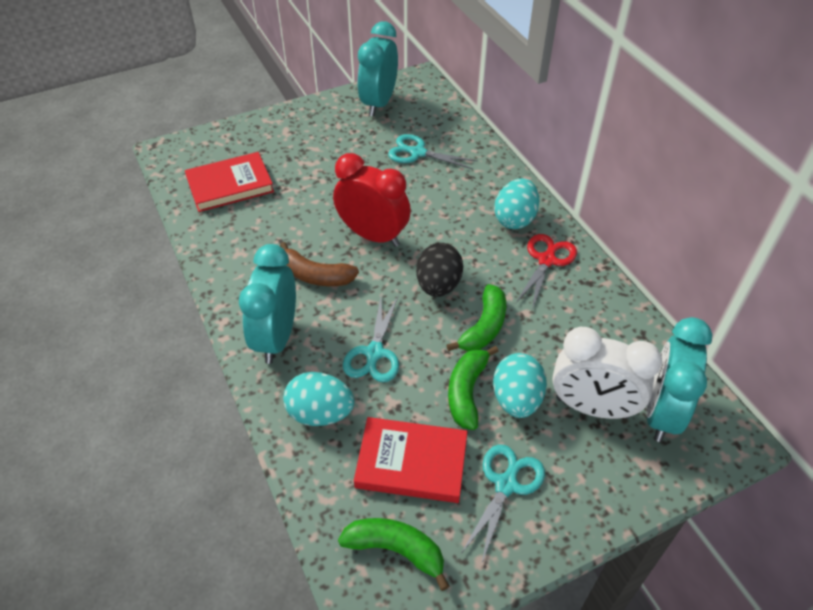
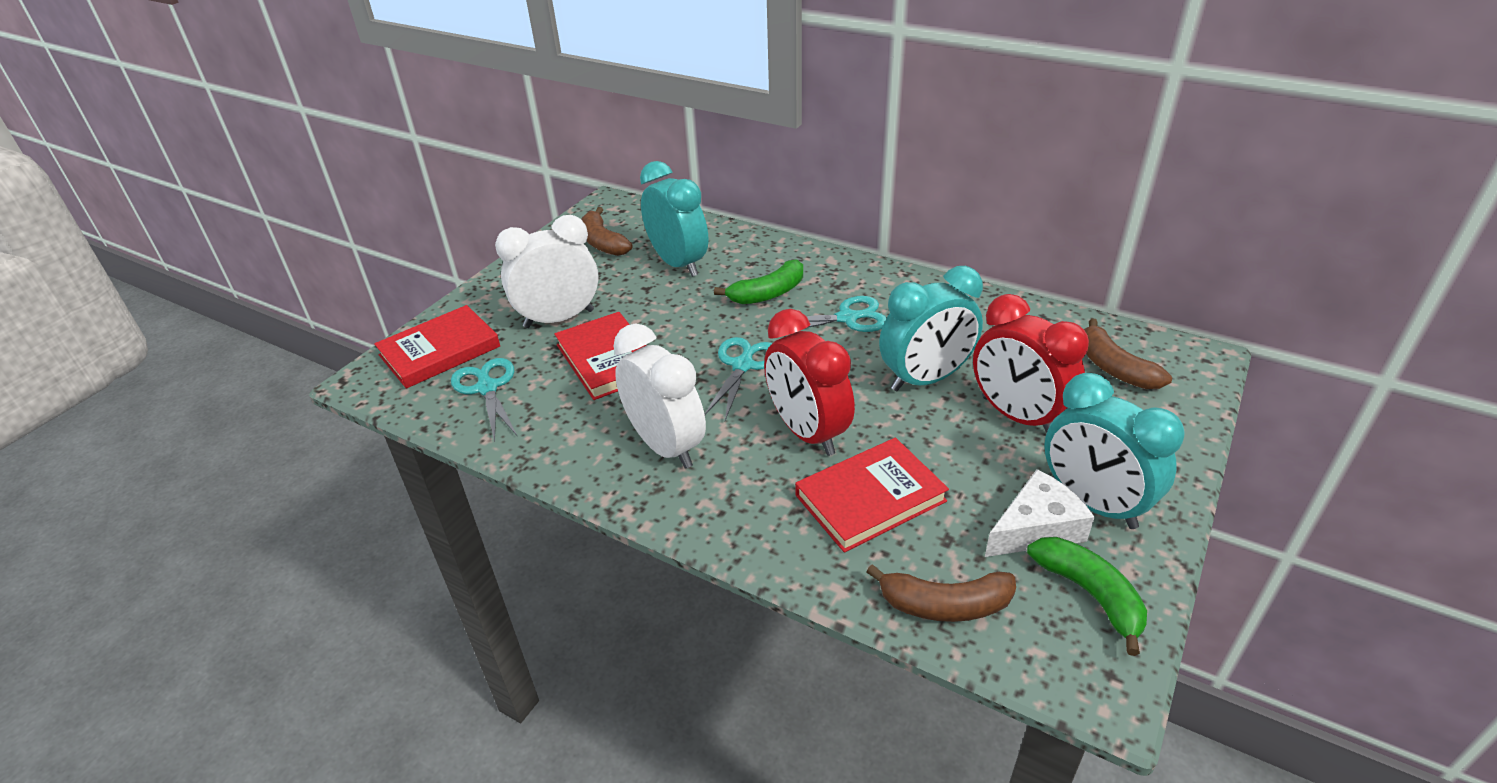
black egg: [416,243,463,297] = 1 -> none = 0
brown banana: [280,242,359,286] = 1 -> [581,207,633,256] [867,564,1016,622] [1084,318,1172,389] = 3
green banana: [338,518,449,591] [447,284,506,351] [448,346,499,430] = 3 -> [714,259,803,304] [1027,537,1147,656] = 2
red book: [185,152,274,212] [354,417,468,503] = 2 -> [374,305,500,389] [554,312,646,400] [795,438,949,552] = 3
red clock: [333,153,411,247] = 1 -> [764,309,855,456] [973,294,1089,433] = 2
red scissors: [516,234,577,310] = 1 -> none = 0
turquoise egg: [283,372,354,426] [493,353,547,418] [494,178,539,229] = 3 -> none = 0
white cheese: none = 0 -> [985,469,1095,557] = 1
white clock: [552,327,662,419] = 1 -> [495,215,599,328] [614,324,706,469] = 2

